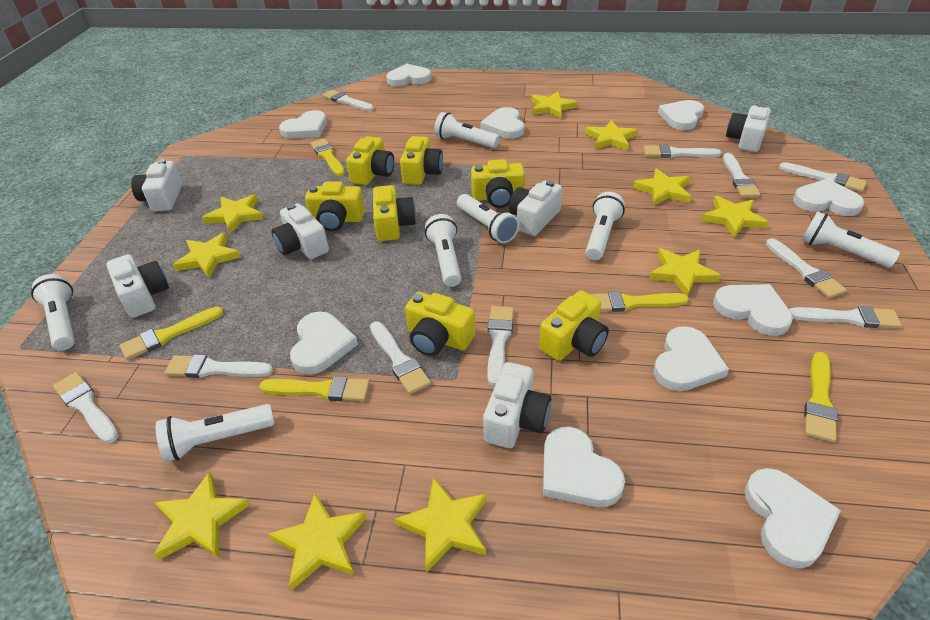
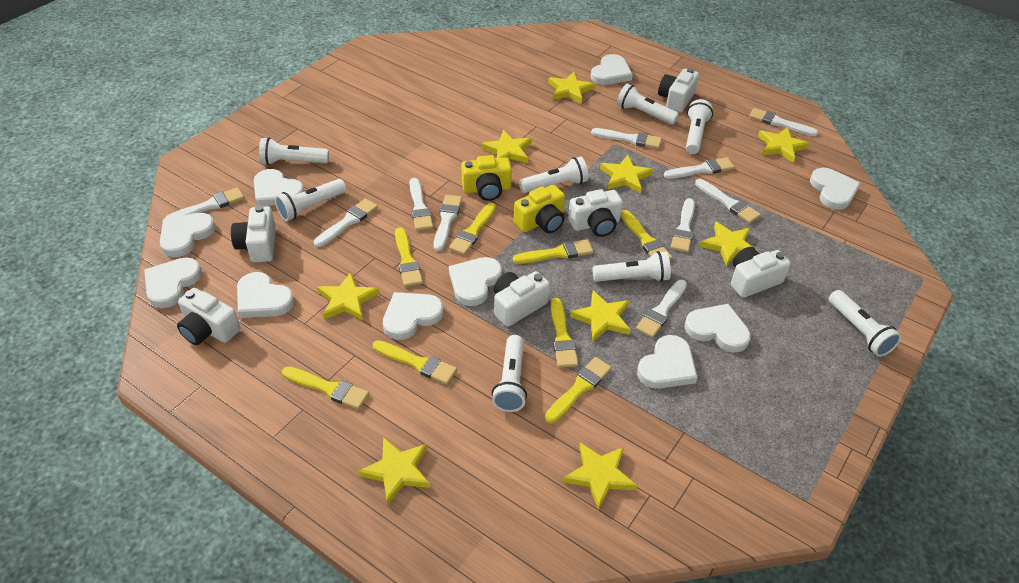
white flashlight: [31,274,75,350] [156,404,274,462] [425,214,461,287] [434,112,500,148] [457,194,519,243] [586,192,625,260] [802,211,900,268] = 7 -> [259,137,329,165] [275,179,346,221] [492,335,527,412] [519,156,589,193] [592,251,671,282] [617,84,679,125] [686,99,713,154] [829,290,901,357] = 8
yellow brush: [120,307,223,360] [259,376,370,401] [310,138,345,176] [590,291,689,312] [804,352,838,442] = 5 -> [282,366,369,409] [373,340,457,384] [395,227,423,287] [449,202,496,255] [513,239,593,264] [545,357,612,423] [551,298,578,368] [621,210,672,260] = 8
yellow camera: [305,181,365,231] [346,136,394,185] [373,185,416,241] [400,136,443,185] [405,292,475,356] [471,159,525,208] [539,290,609,361] = 7 -> [461,155,512,201] [514,185,565,233] = 2
yellow star: [154,472,250,560] [173,233,241,278] [202,194,263,234] [269,493,367,590] [395,477,487,572] [531,91,578,119] [585,120,638,151] [633,168,691,206] [649,248,721,296] [701,196,769,238] = 10 -> [317,272,379,320] [358,437,430,506] [481,130,532,163] [548,72,595,104] [563,442,637,510] [570,290,631,342] [600,155,653,193] [700,221,754,267] [758,127,810,163] = 9

